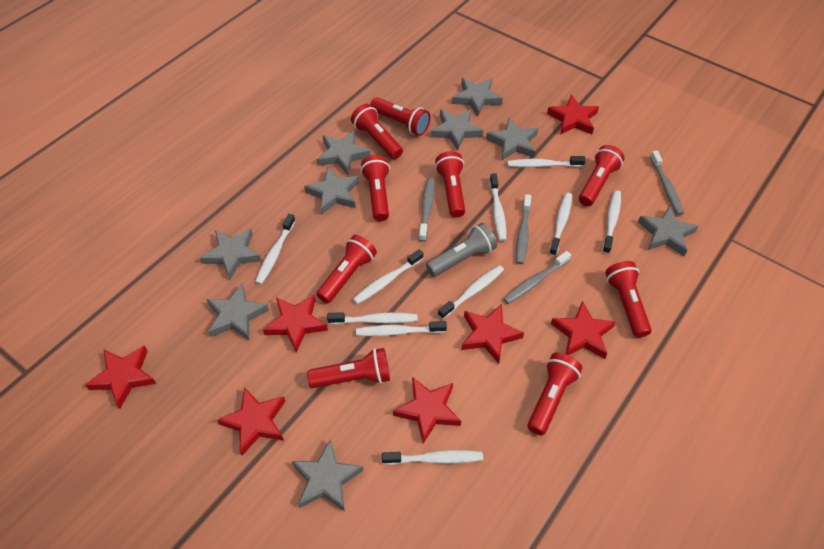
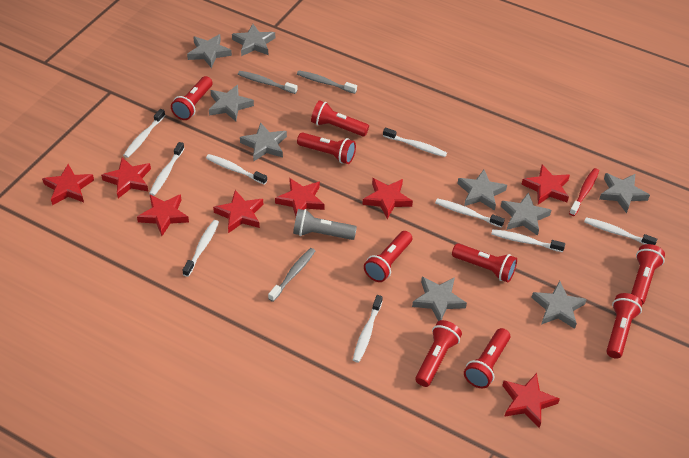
grey toothbrush: [419,178,435,242] [503,251,571,304] [516,194,531,264] [650,151,684,215] = 4 -> [238,71,297,94] [268,248,315,302] [297,70,357,94] = 3
red star: [85,346,156,408] [217,387,285,456] [263,295,328,352] [393,377,461,444] [462,304,524,364] [547,95,599,135] [551,301,616,359] = 7 -> [42,164,94,205] [101,157,151,198] [137,194,189,236] [213,190,263,233] [275,178,325,216] [362,178,413,219] [502,373,560,428] [521,165,570,205] = 8
red toothbrush: none = 0 -> [569,168,599,216] = 1
white toothbrush: [255,214,296,285] [327,312,418,324] [353,249,423,304] [356,321,447,336] [382,450,483,465] [438,265,504,319] [489,173,506,241] [507,156,586,167] [549,193,572,256] [602,191,621,254] = 10 -> [123,109,165,158] [149,142,184,196] [182,220,219,277] [206,154,267,185] [353,295,383,363] [383,127,447,157] [435,198,505,228] [491,229,565,252] [584,217,657,245] = 9

